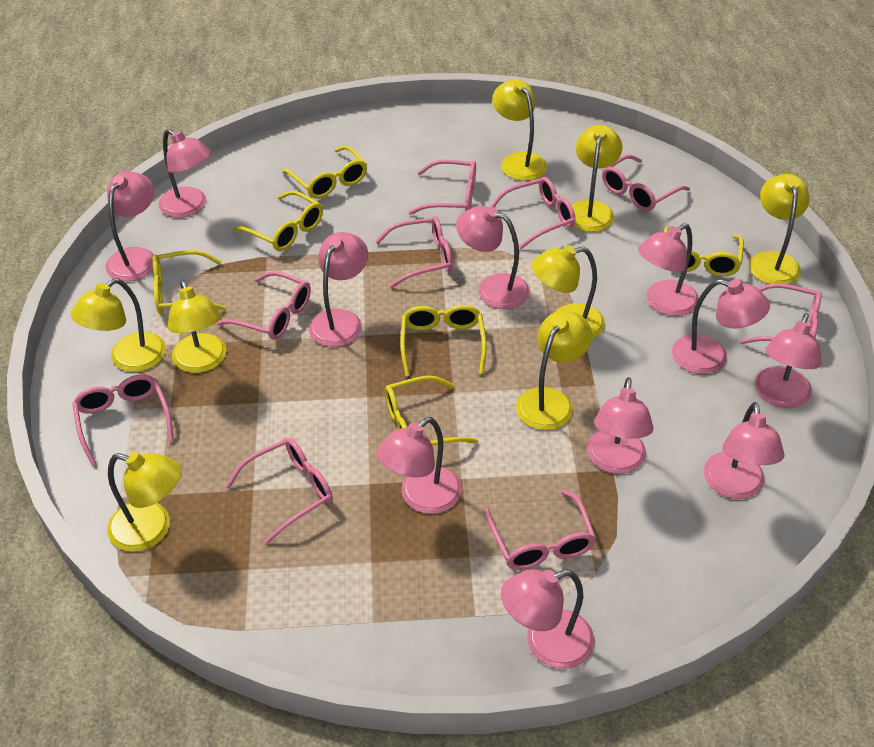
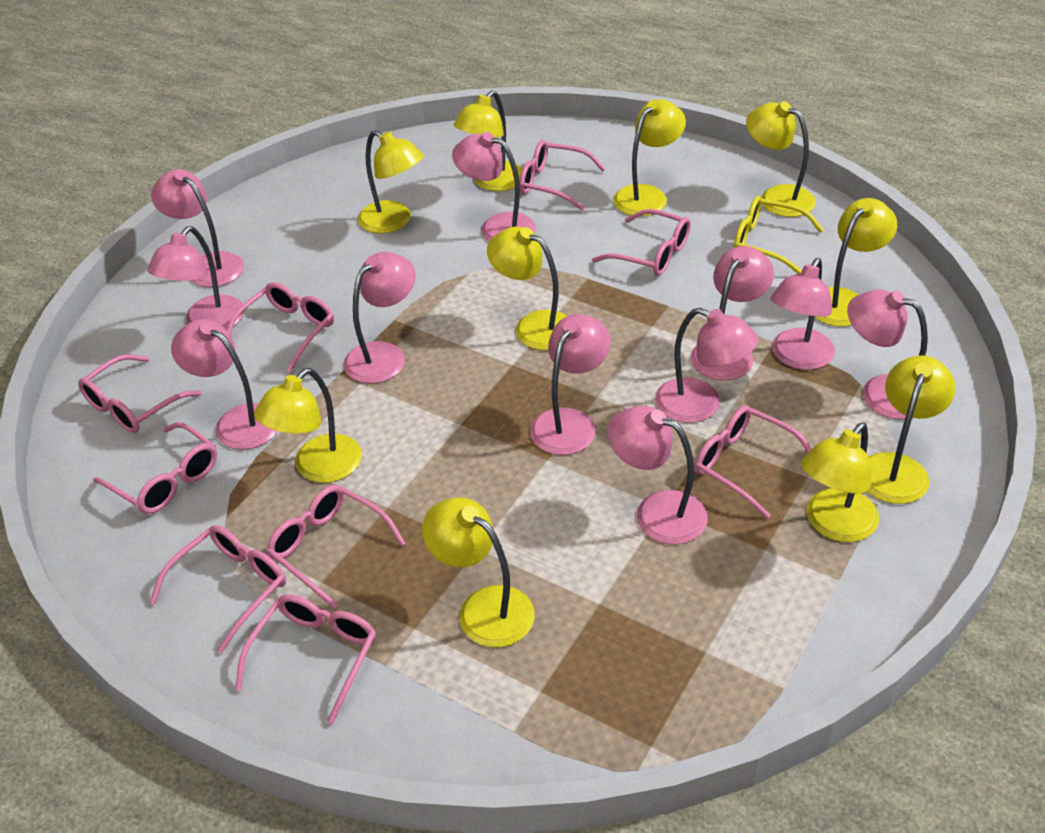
yellow glasses: [152,250,226,314] [233,191,323,251] [282,145,367,199] [385,375,478,445] [400,305,487,376] [664,227,744,277] = 6 -> [734,196,824,274] = 1
yellow lamp: [71,278,166,372] [107,452,181,552] [168,280,226,373] [492,79,547,181] [516,310,592,430] [531,245,605,339] [572,125,622,232] [749,174,810,284] = 8 -> [254,368,362,483] [358,130,424,234] [422,497,535,647] [454,90,523,191] [487,227,567,350] [613,99,686,216] [746,102,816,217] [801,422,879,542] [815,198,897,326] [867,355,955,504] = 10

